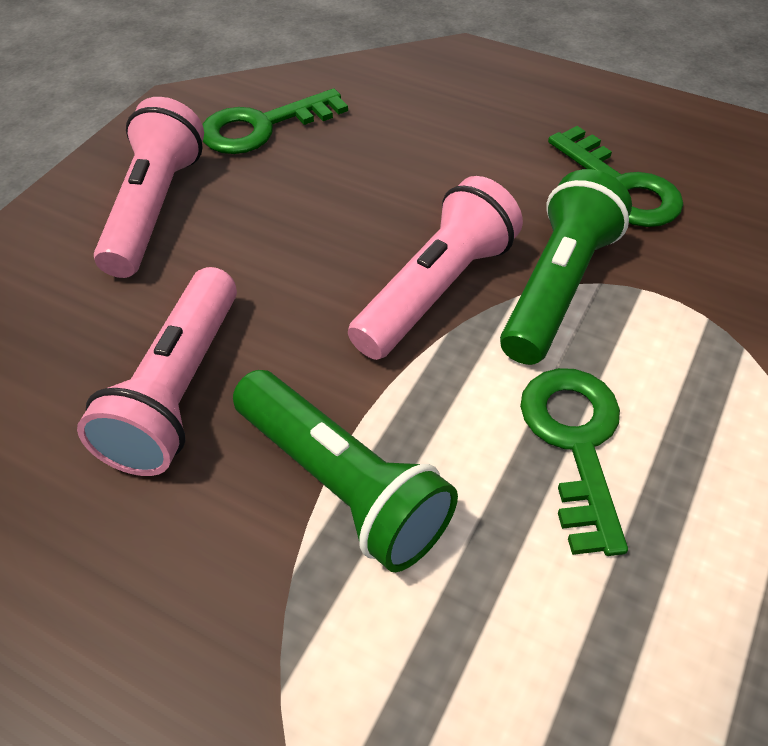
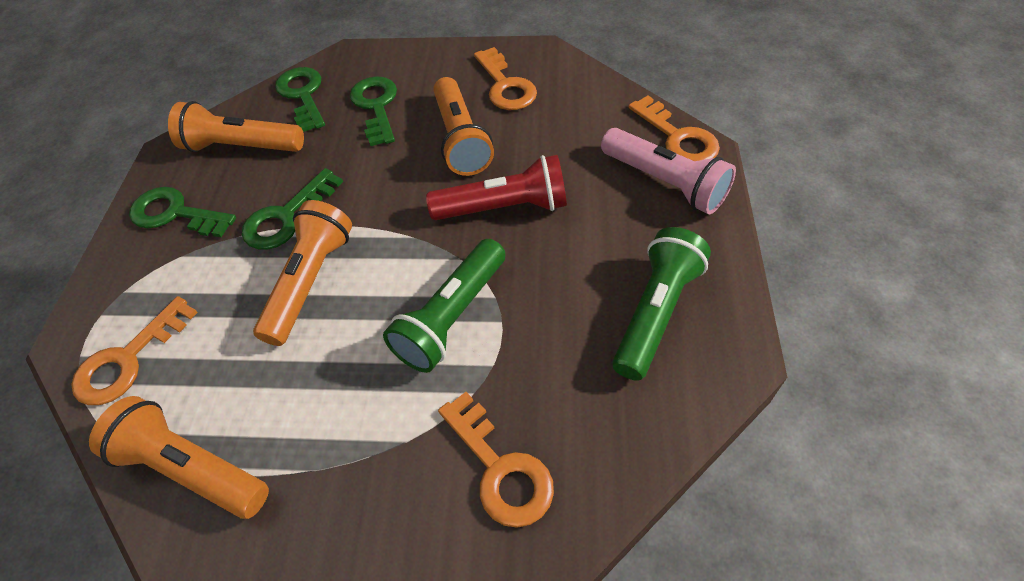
green key: [202,88,348,154] [520,368,628,556] [548,126,684,227] = 3 -> [129,187,236,237] [242,168,343,250] [275,67,325,132] [350,76,397,146] = 4
orange flashlight: none = 0 -> [89,396,269,519] [168,101,304,152] [253,200,352,346] [433,77,494,176] = 4
orange key: none = 0 -> [71,296,198,405] [438,392,554,528] [474,47,537,110] [629,95,720,161] = 4
pink flashlight: [77,267,237,476] [94,97,204,278] [348,176,523,360] = 3 -> [601,128,736,214] = 1
red flashlight: none = 0 -> [426,155,567,220] = 1

